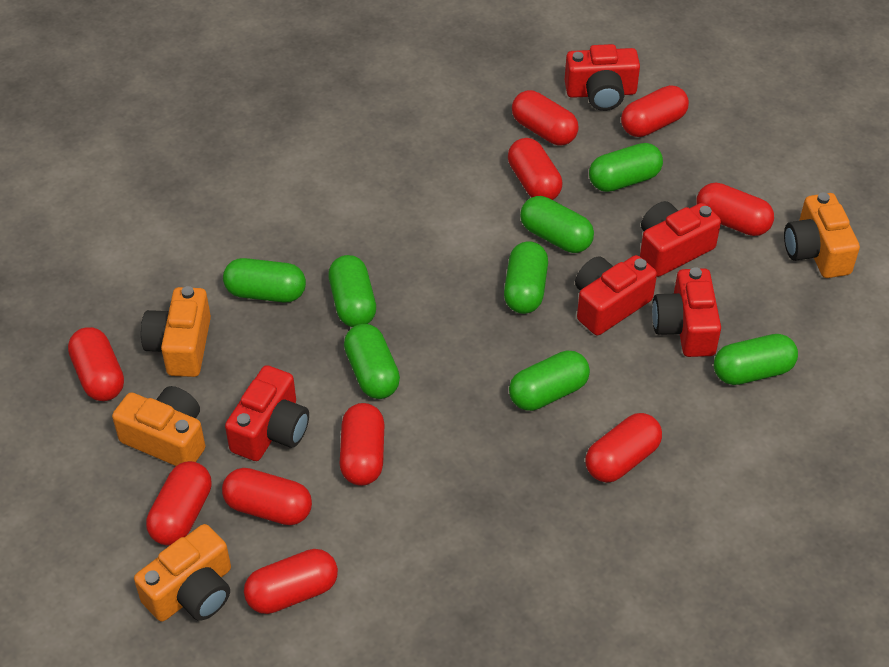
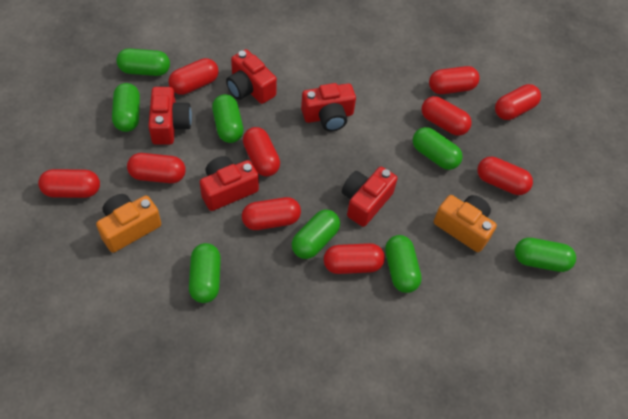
orange camera: [112,386,205,466] [134,524,231,622] [141,286,211,377] [784,192,860,278] = 4 -> [96,194,161,253] [434,195,497,252] = 2

